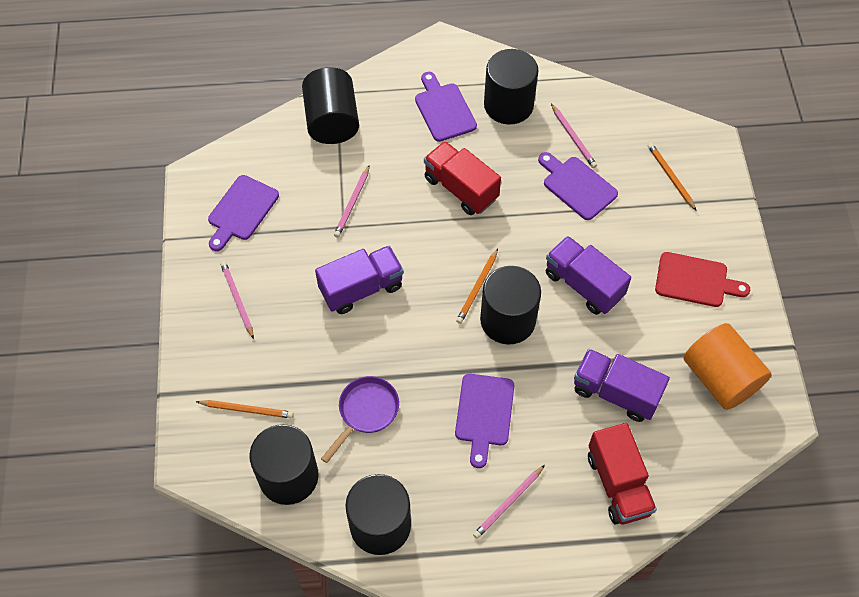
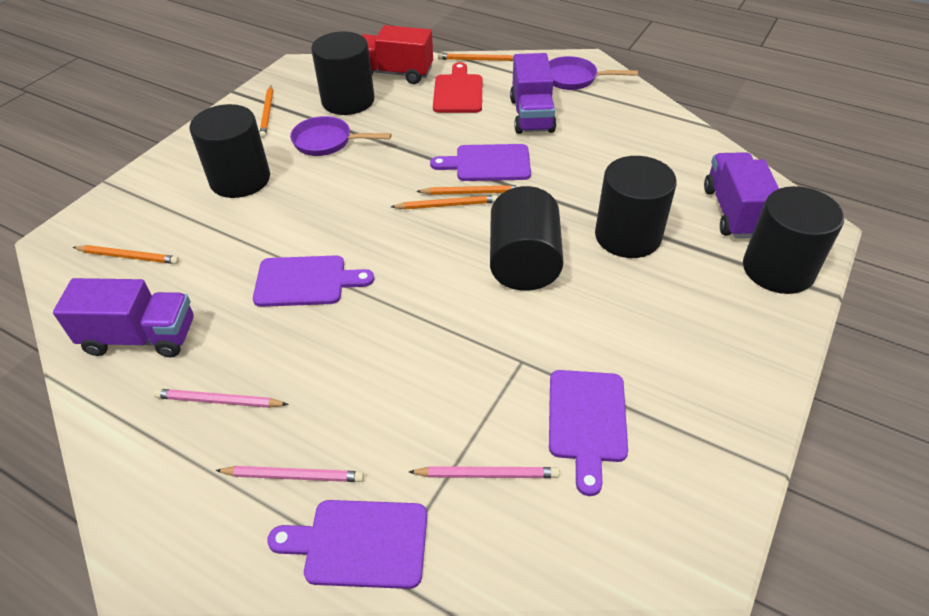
orange cylinder: [684,323,772,410] = 1 -> none = 0
orange pencil: [196,400,294,418] [456,248,498,324] [648,143,697,211] = 3 -> [72,245,180,264] [259,85,273,138] [391,195,498,209] [416,185,522,195] [438,53,514,61] = 5
pink pencil: [220,261,254,339] [334,165,370,238] [473,465,545,539] [551,104,597,168] = 4 -> [154,389,288,408] [215,466,364,482] [409,466,560,478] = 3
purple pan: [321,376,399,463] = 1 -> [290,116,391,156] [549,56,638,90] = 2
red truck: [424,141,501,215] [588,423,657,525] = 2 -> [361,25,433,84] = 1

